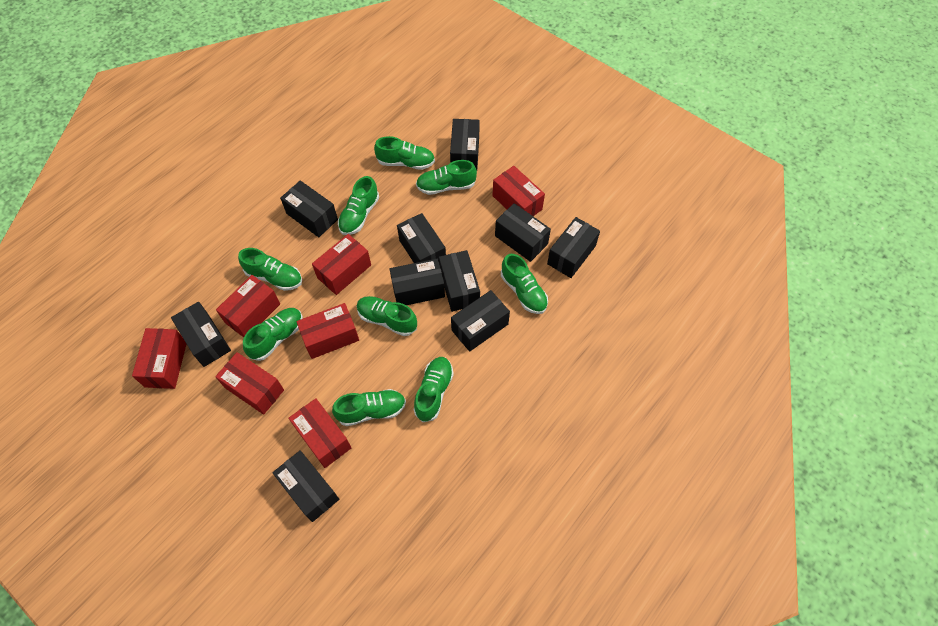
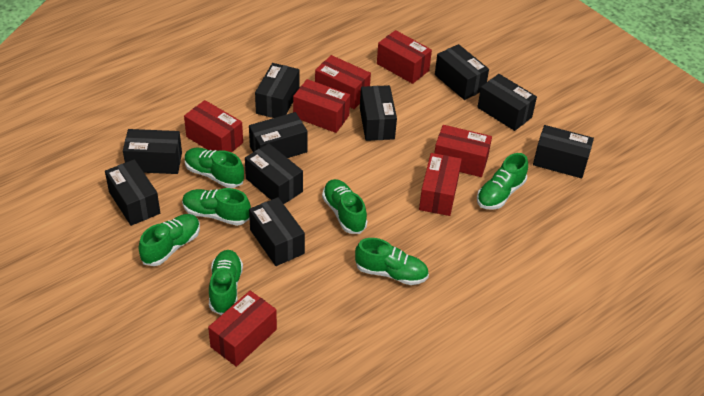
green shoe: [238,248,302,291] [243,308,303,361] [332,389,406,426] [338,176,379,235] [357,296,417,336] [374,136,435,170] [414,357,454,422] [416,160,477,195] [501,254,548,314] = 9 -> [139,214,200,266] [182,188,251,226] [185,148,244,188] [209,250,243,315] [322,179,367,234] [355,238,429,285] [477,153,528,210] = 7

